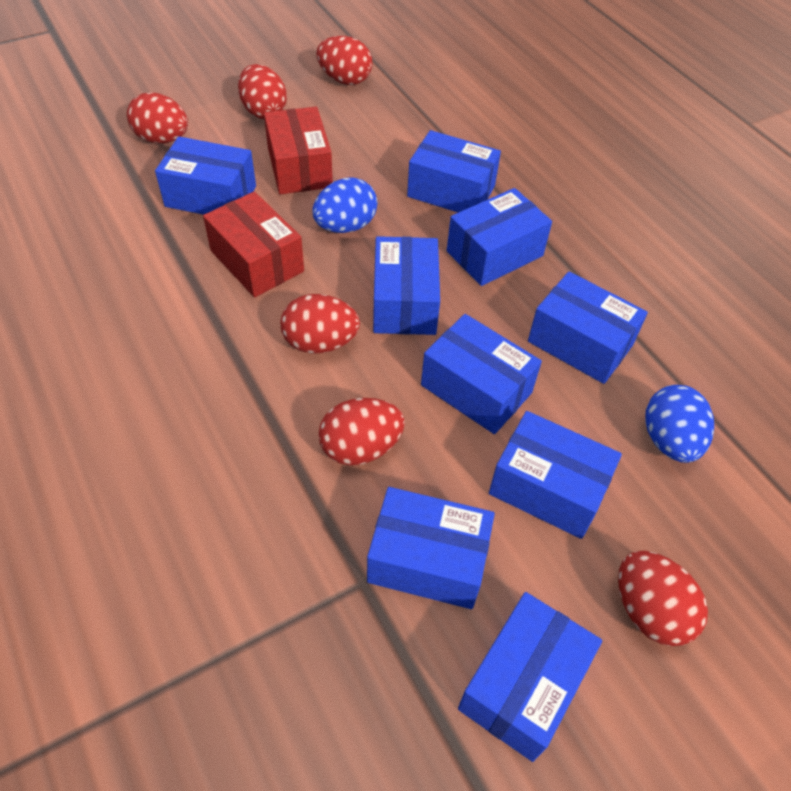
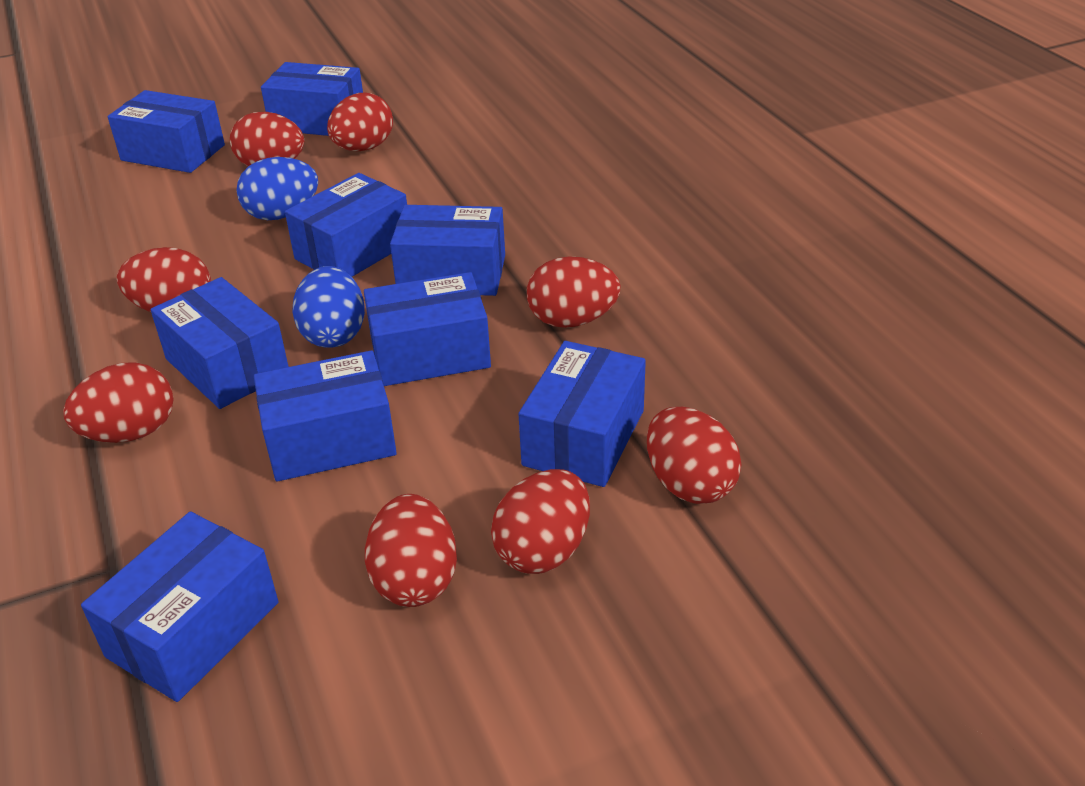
red box: [203,192,304,297] [264,107,333,194] = 2 -> none = 0
red egg: [127,92,188,144] [238,64,287,119] [280,294,360,353] [316,36,372,85] [318,398,405,465] [618,551,708,646] = 6 -> [63,362,174,443] [117,247,211,312] [230,112,304,166] [327,93,393,151] [365,494,457,607] [491,469,590,574] [527,256,621,328] [647,407,742,504] = 8

